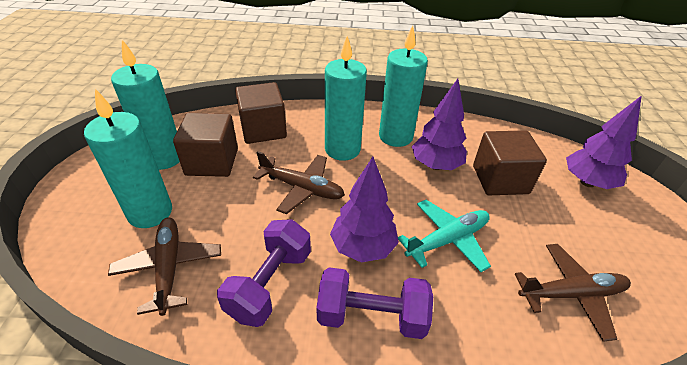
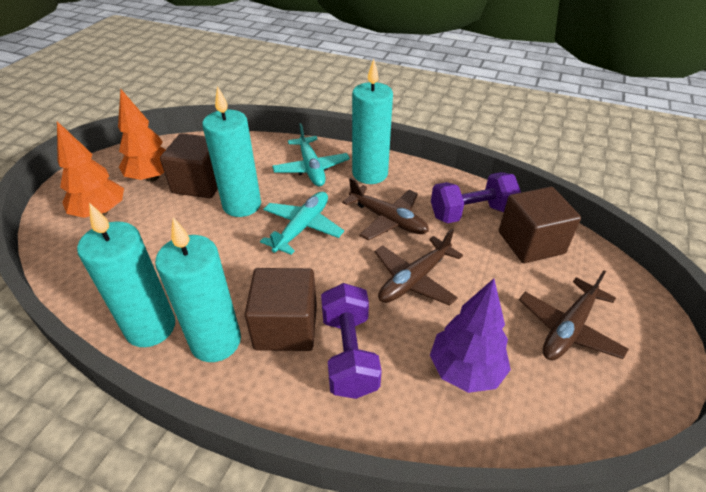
orange tree: none = 0 -> [57,121,124,218] [118,89,166,182] = 2
purple tree: [330,157,399,262] [412,79,467,170] [566,95,642,189] = 3 -> [430,279,511,393] = 1
turquoise plane: [398,200,491,272] = 1 -> [260,192,344,255] [272,123,350,186] = 2

